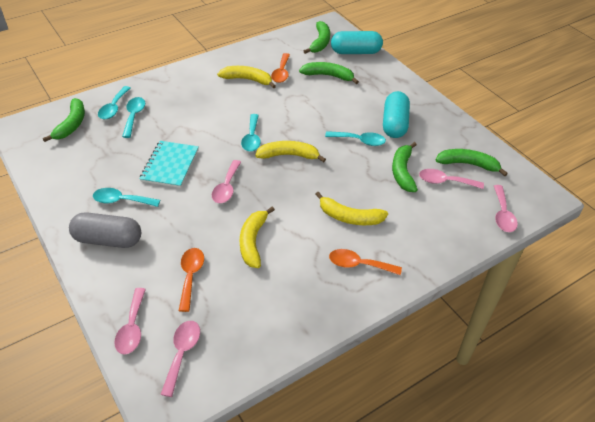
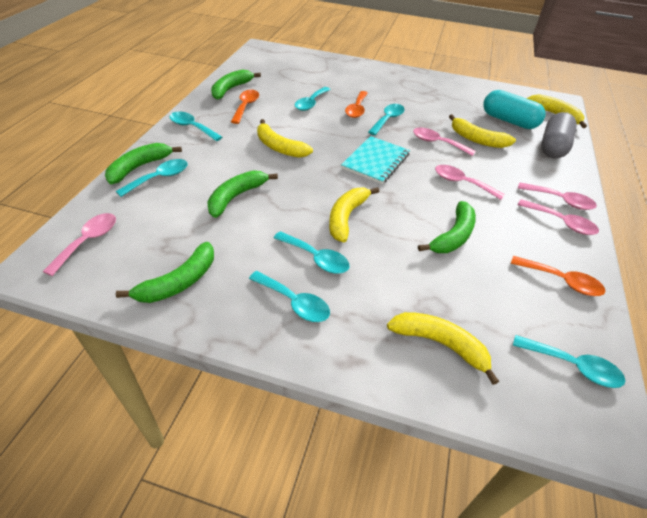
turquoise capsule: [331,31,383,54] [383,91,410,138] = 2 -> [483,90,545,129] = 1
turquoise spoon: [93,188,160,207] [98,86,130,119] [122,97,145,138] [241,114,261,152] [325,131,386,146] = 5 -> [116,159,188,197] [169,111,222,141] [249,271,330,322] [274,231,349,274] [295,87,331,111] [368,104,405,135] [513,335,625,388] = 7
yellow banana: [217,66,276,88] [239,207,275,268] [255,141,326,162] [315,191,388,225] = 4 -> [257,119,313,158] [329,187,380,243] [387,312,499,385] [449,114,516,148] [526,94,587,128] = 5

